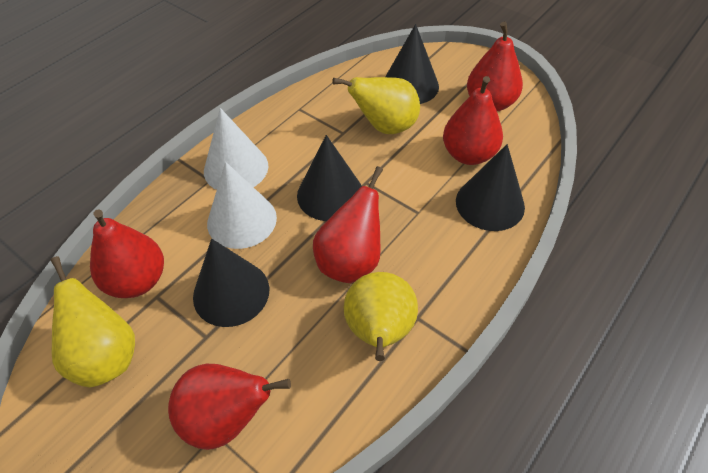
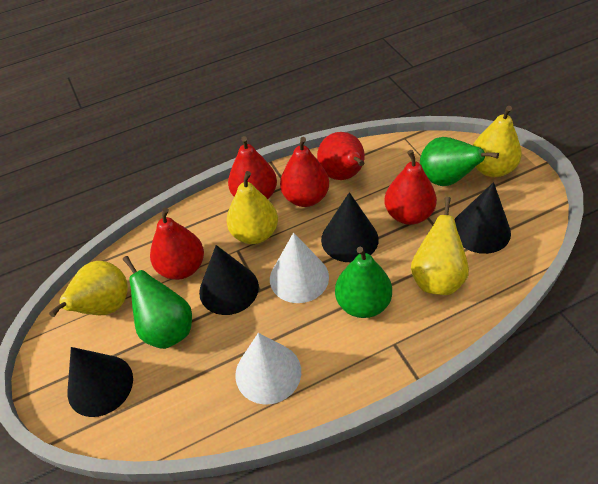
green pear: none = 0 -> [123,256,192,349] [335,247,392,318] [420,137,499,186] = 3
yellow pear: [50,256,135,388] [332,77,420,134] [344,272,418,361] = 3 -> [49,261,128,317] [227,171,278,244] [411,197,469,295] [473,106,522,177] = 4

